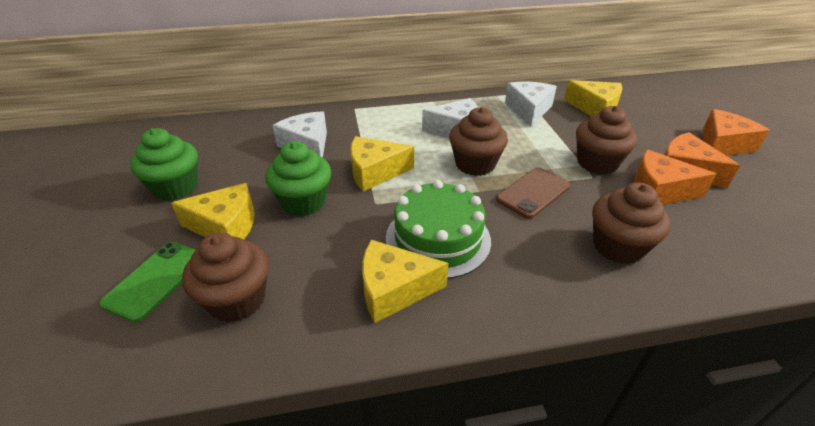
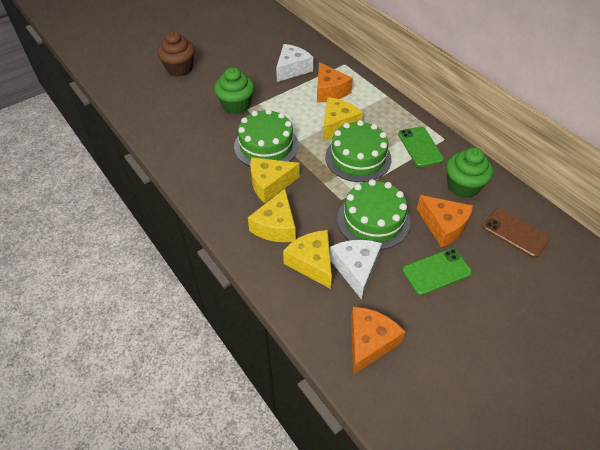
brown cupcake: [182,233,269,322] [449,107,508,176] [576,106,637,174] [592,182,671,264] = 4 -> [157,31,195,76] = 1
green cake: [386,180,491,279] = 1 -> [234,109,299,166] [325,120,391,182] [337,179,410,250] = 3
green phone: [99,242,196,322] = 1 -> [398,126,444,167] [402,248,472,295] = 2
white cheese: [273,111,327,158] [422,98,478,138] [505,82,557,127] = 3 -> [276,44,313,82] [330,240,382,300] = 2

